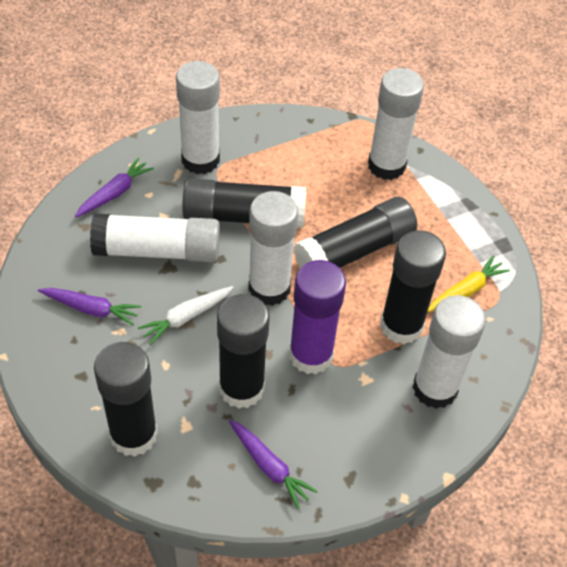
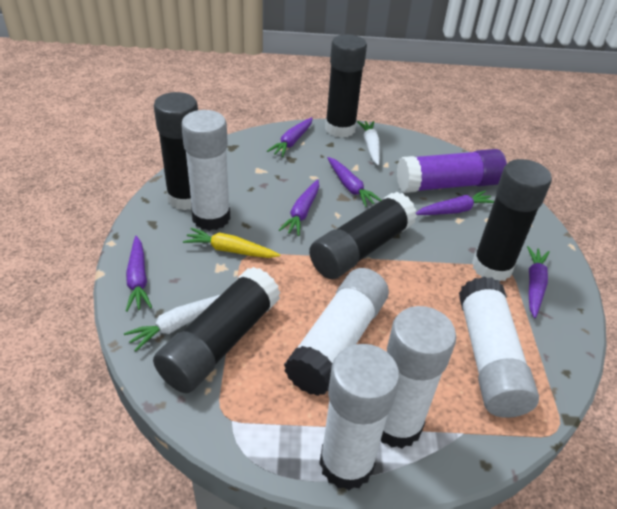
purple carrot: [38,288,141,326] [75,157,154,217] [229,420,318,509] = 3 -> [126,236,152,312] [267,117,313,157] [279,180,319,236] [327,157,381,207] [416,191,494,215] [527,246,550,318] = 6
white carrot: [138,286,234,345] = 1 -> [124,295,220,351] [357,121,380,166] = 2

